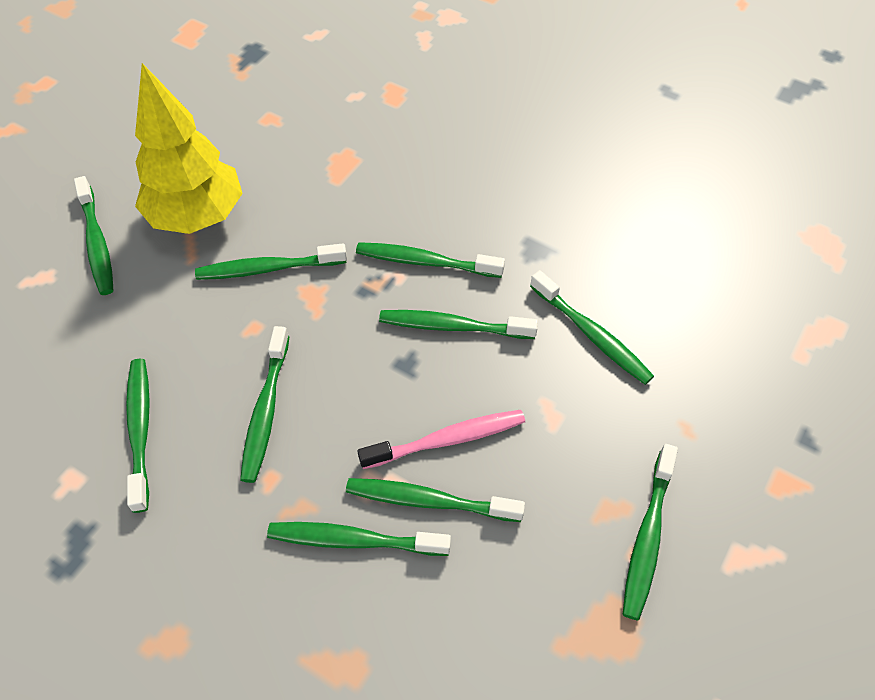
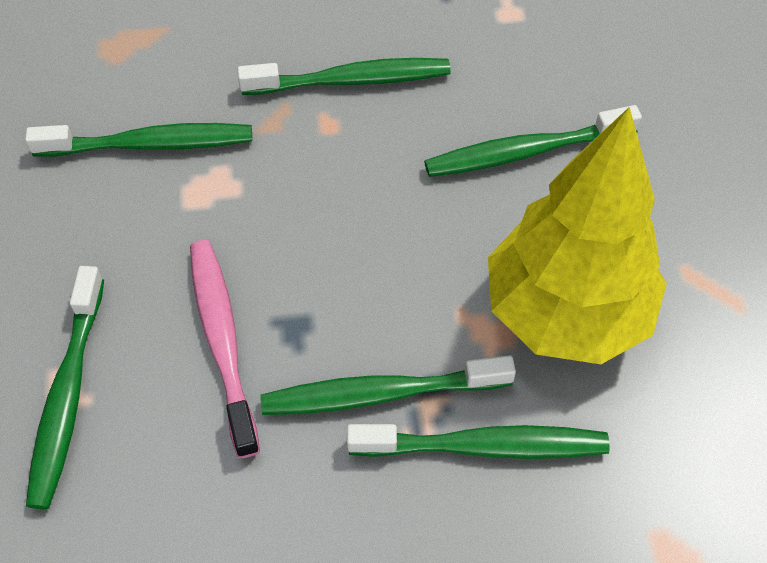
green toothbrush: [74,176,113,295] [126,359,150,513] [195,243,347,280] [240,326,289,483] [267,522,451,556] [346,478,525,522] [356,242,505,278] [379,310,538,339] [530,270,654,385] [623,444,678,620] = 10 -> [25,123,252,157] [26,266,104,509] [237,58,451,95] [260,355,516,415] [347,424,610,459] [424,105,642,177] = 6

